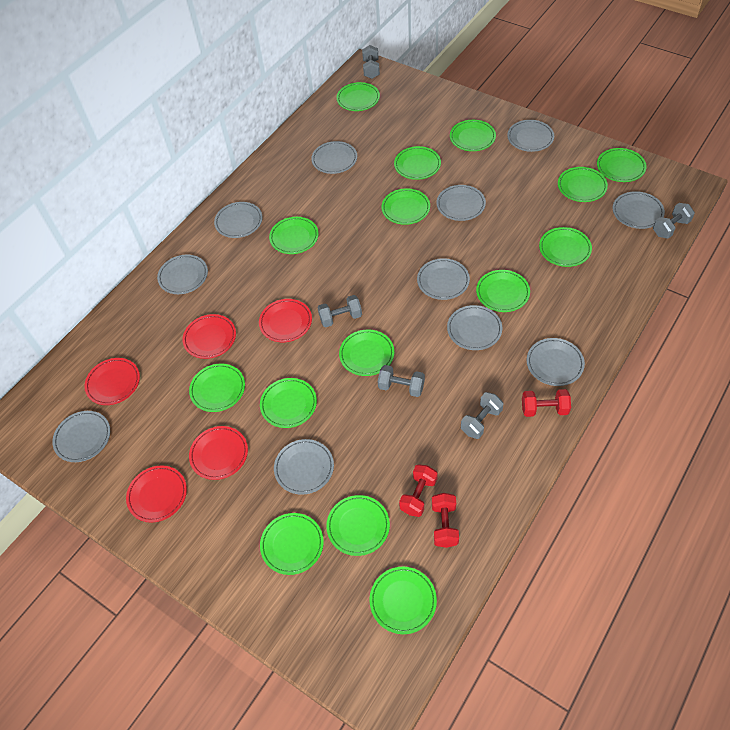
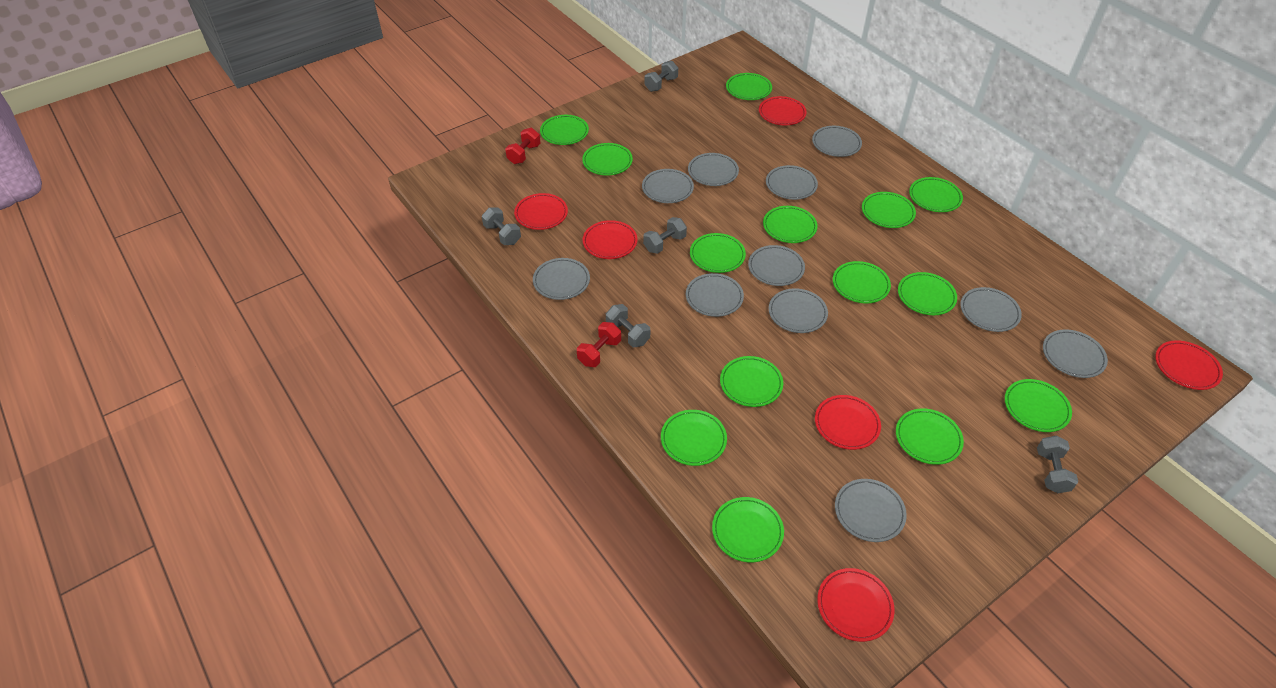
green plate: [189,364,245,412] [260,378,317,428] [260,513,324,575] [269,217,319,254] [326,495,390,556] [337,82,380,111] [339,329,394,376] [369,567,437,634] [381,188,430,225] [394,146,441,180] [450,120,496,151] [476,270,530,312] [539,227,592,267] [558,167,608,202] [597,148,647,182] = 15 -> [540,115,589,145] [582,143,633,176] [661,410,727,466] [690,233,746,273] [712,497,784,562] [720,356,783,407] [726,73,772,100] [763,206,818,243] [833,261,891,303] [862,192,916,228] [896,409,964,465] [898,272,957,315] [909,177,963,212] [1005,379,1072,432] = 14
red dumbbell: [399,464,438,517] [432,493,459,548] [522,389,571,417] = 3 -> [505,128,541,164] [577,322,621,367] = 2
red plate: [84,358,140,405] [126,466,187,522] [182,314,236,359] [189,426,248,480] [259,299,312,342] = 5 -> [514,193,568,230] [583,220,638,259] [759,96,807,125] [815,395,881,450] [817,568,895,642] [1155,340,1223,390] = 6

